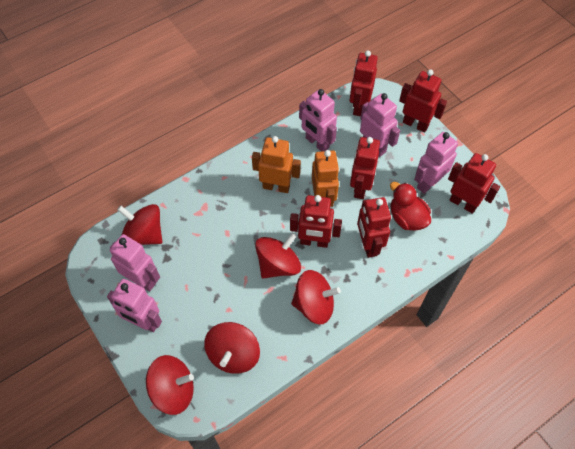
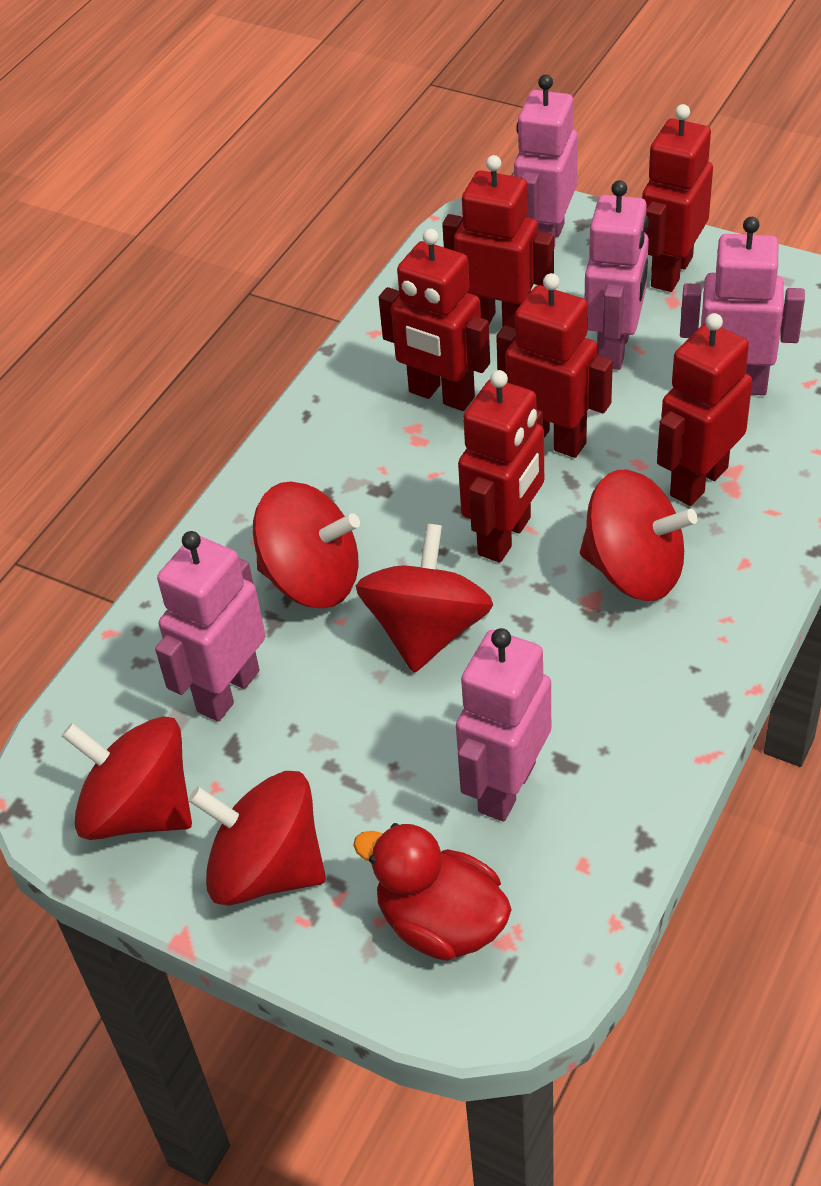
orange robot: [252,136,301,193] [312,150,339,207] = 2 -> none = 0

